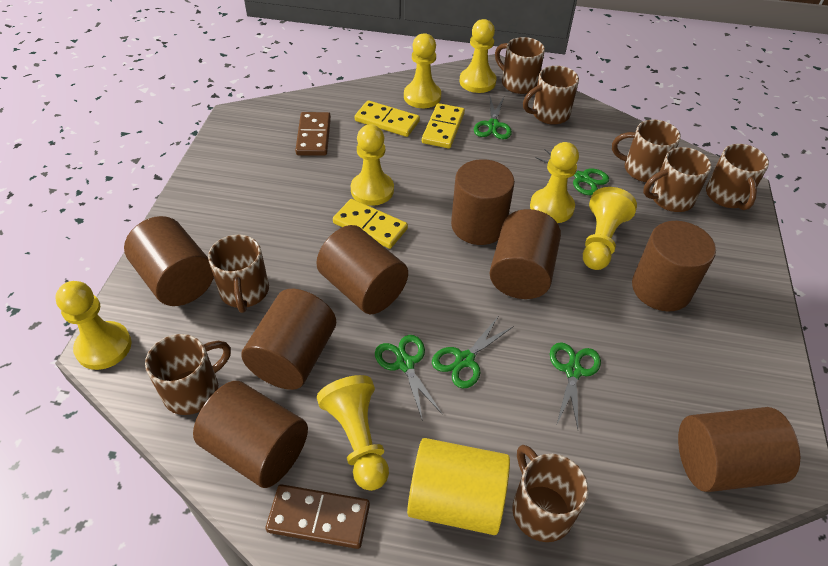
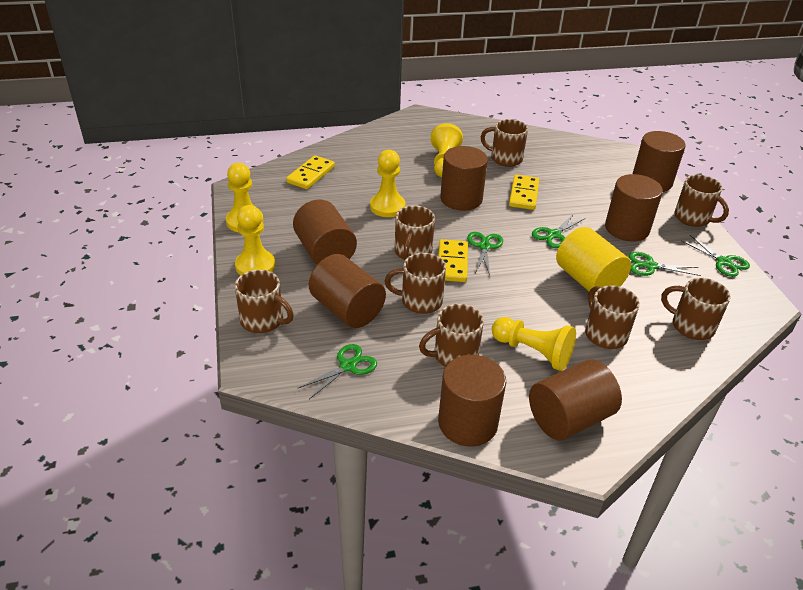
brown cylinder: [124,216,214,306] [193,381,308,488] [241,289,336,390] [316,225,408,314] [451,159,515,245] [490,209,561,299] [632,221,716,311] [678,407,800,492] = 8 -> [293,200,357,265] [309,254,386,328] [438,355,506,447] [440,146,488,211] [529,359,622,440] [605,174,663,242] [633,131,686,192] = 7
brown domino: [266,484,370,549] [295,112,331,156] = 2 -> none = 0
yellow pawn: [55,281,132,370] [317,375,389,491] [351,125,394,206] [404,33,441,108] [460,19,497,93] [530,142,579,223] [583,187,637,270] = 7 -> [226,163,263,232] [235,205,275,275] [370,150,405,217] [431,123,463,177] [492,317,576,371] = 5

